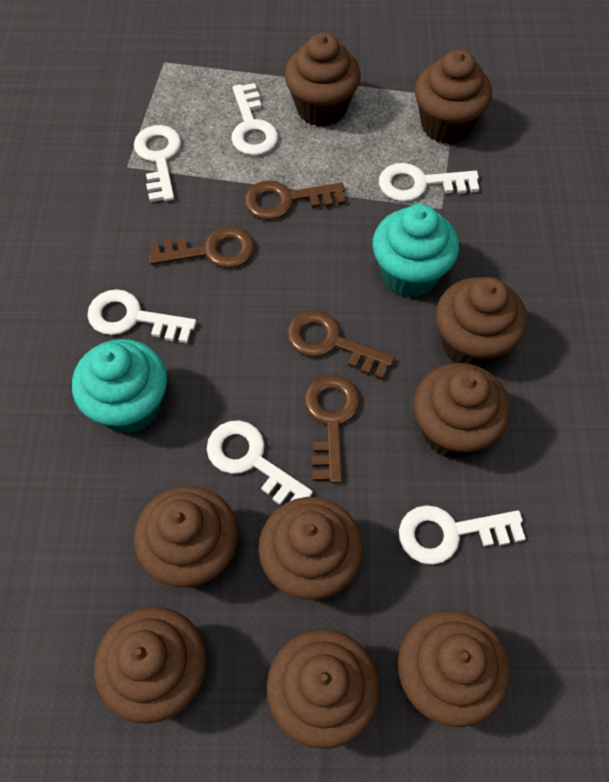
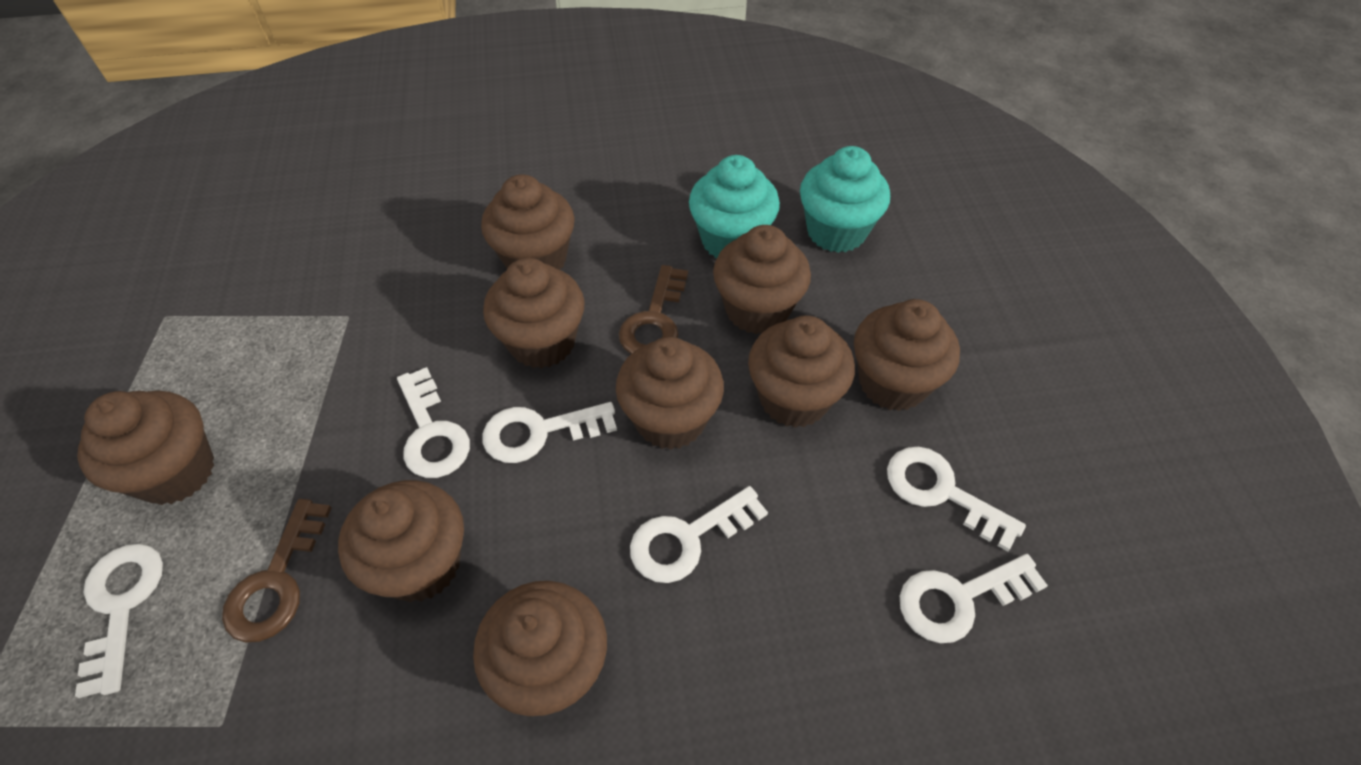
brown key: [149,226,254,268] [244,180,346,220] [287,310,395,380] [304,375,360,484] = 4 -> [222,499,331,643] [619,265,688,354] = 2

